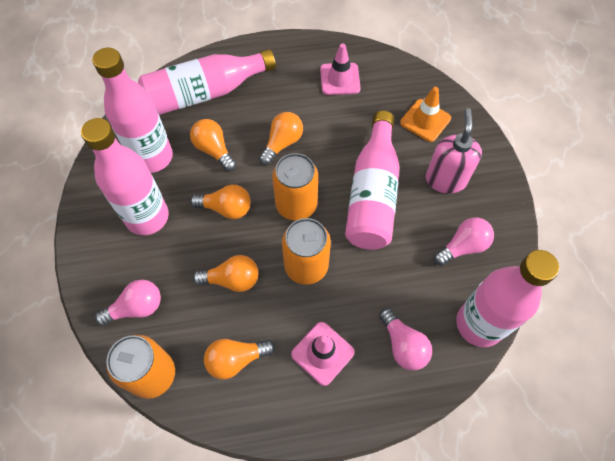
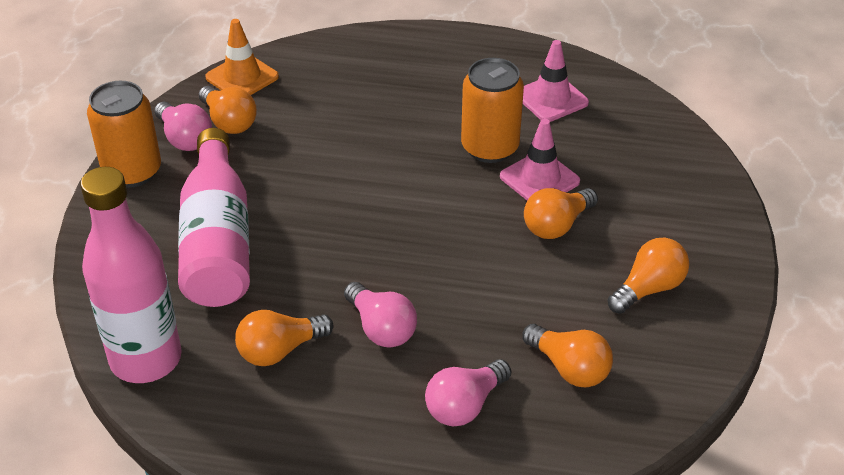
orange can: [106,335,175,399] [272,153,318,221] [282,218,331,285] = 3 -> [87,81,161,188] [461,58,524,163] = 2
pink bottle: [81,118,169,235] [92,48,173,173] [138,49,276,115] [345,111,400,250] [456,250,559,347] = 5 -> [81,167,182,383] [178,128,250,307] = 2
pink soap dispenser: [426,108,482,194] = 1 -> none = 0

